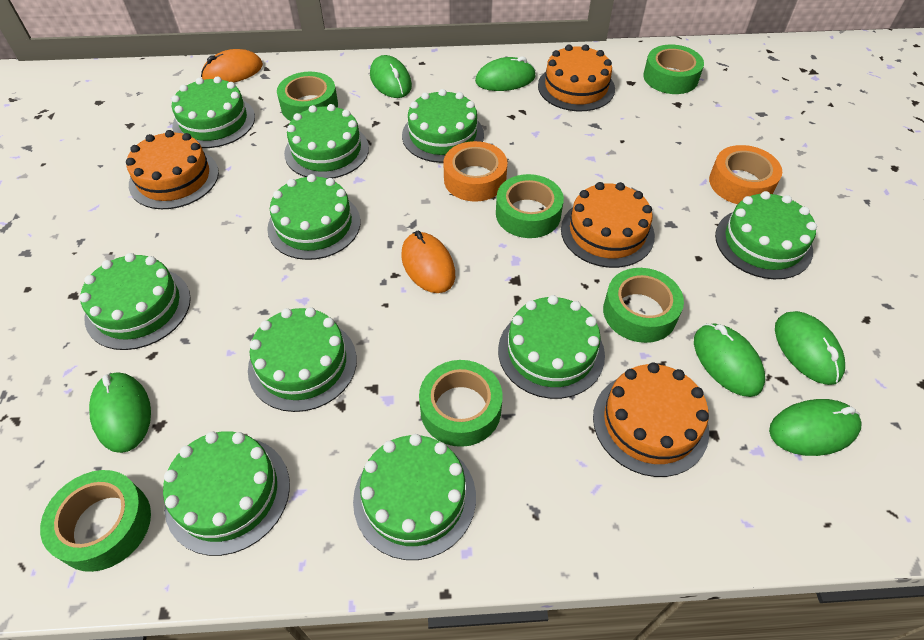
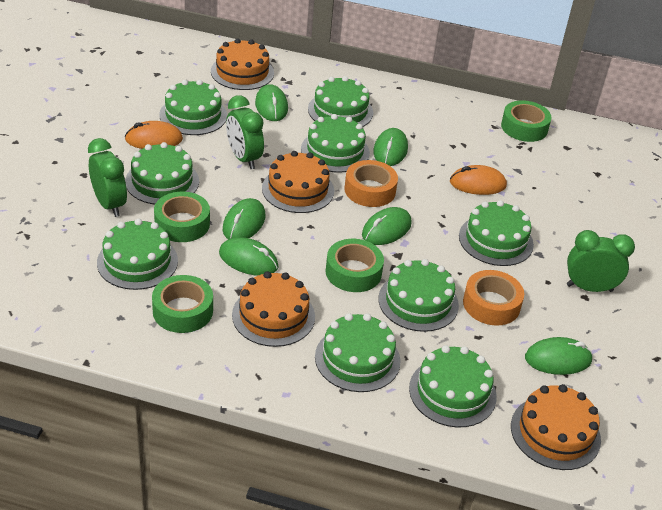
green cake: [79,253,191,350] [163,431,290,556] [171,76,255,148] [248,307,357,412] [267,174,361,260] [284,104,369,178] [353,434,476,560] [402,89,484,163] [498,295,605,399] [715,191,817,279] = 10 -> [97,219,178,290] [125,142,199,204] [159,80,227,135] [301,114,370,173] [308,76,373,127] [315,313,400,392] [378,259,459,332] [409,345,497,427] [459,200,534,266] = 9
green clock: none = 0 -> [88,138,127,217] [226,95,264,169] [567,230,635,292] = 3
green tape: [40,470,151,572] [277,72,338,121] [419,360,503,447] [496,174,564,238] [603,268,684,343] [643,45,704,94] = 6 -> [152,275,213,333] [154,192,210,242] [326,239,384,292] [501,100,552,142] = 4

